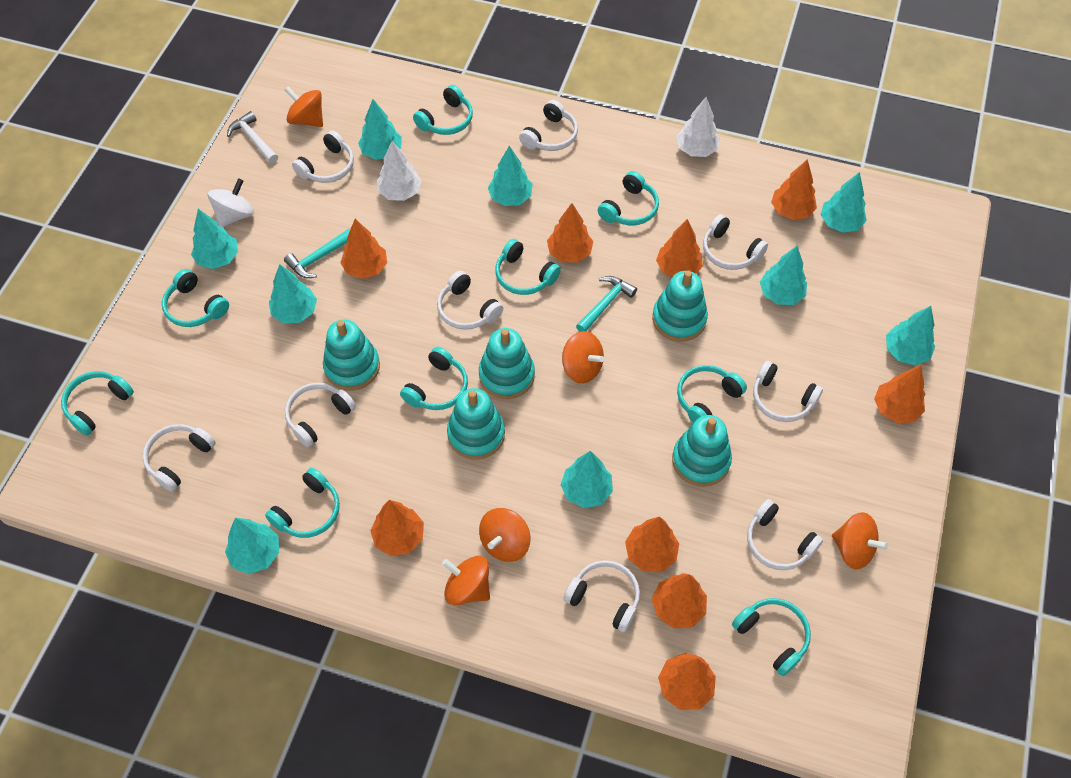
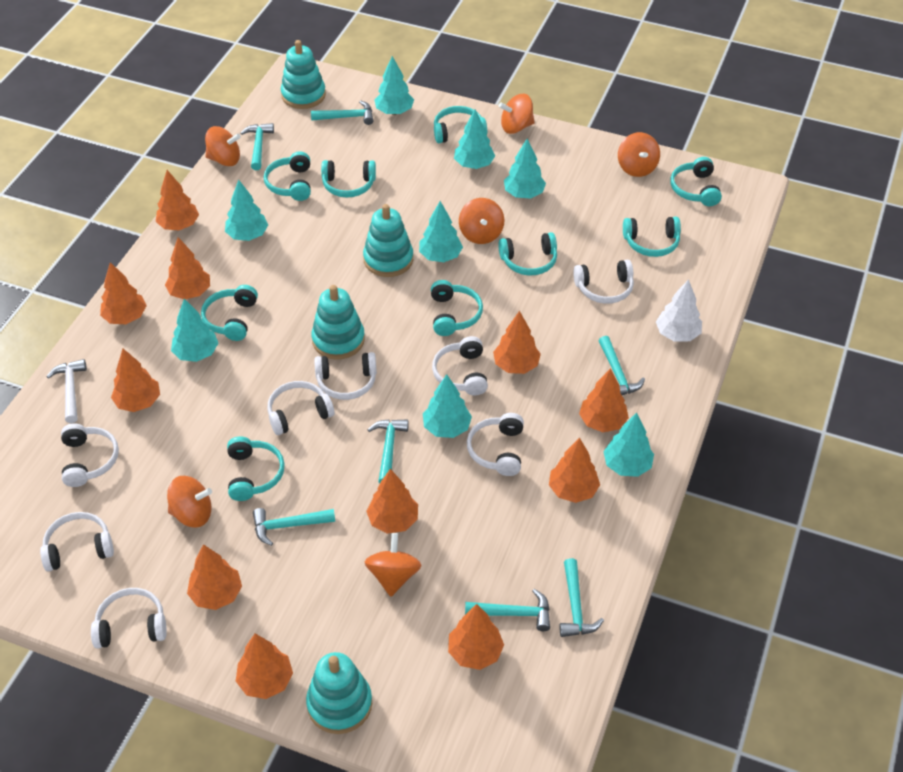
orange spinning top: [285,87,323,127] [442,556,490,605] [479,508,531,562] [562,331,604,383] [832,512,888,569] = 5 -> [167,476,212,528] [205,126,241,166] [365,533,422,597] [459,198,504,244] [498,93,535,134] [618,132,660,177] = 6
orange tree: [340,219,387,279] [370,500,424,556] [547,203,593,262] [625,517,679,572] [652,573,707,628] [656,219,703,277] [658,653,716,710] [771,159,817,220] [874,365,925,423] = 9 -> [100,262,147,324] [111,349,160,412] [156,170,199,231] [165,237,210,299] [187,544,242,610] [236,634,293,699] [366,469,418,534] [448,604,504,670] [493,311,541,374] [549,438,600,503] [579,368,629,432] = 11
turquoise hammer: [284,229,350,278] [576,276,637,332] = 2 -> [240,123,274,170] [253,508,335,546] [311,100,374,125] [368,419,409,483] [465,589,550,631] [559,558,604,637] [599,336,645,395] = 7
turquoise stacking toy: [323,319,380,390] [447,388,505,460] [479,328,535,399] [652,271,708,341] [672,415,732,487] = 5 -> [281,40,326,109] [306,652,372,734] [311,285,365,360] [363,204,413,277] = 4
turquoise tree: [191,209,238,269] [225,518,279,574] [269,264,317,324] [358,99,402,160] [488,146,532,206] [561,451,613,508] [760,246,807,305] [820,172,867,233] [886,306,935,365] = 9 -> [171,299,218,362] [225,180,268,241] [374,56,414,115] [419,201,463,262] [423,374,472,438] [454,109,495,169] [504,138,546,199] [603,412,654,477] = 8
white headphones: [142,424,216,492] [285,383,356,447] [292,130,354,183] [437,271,503,330] [519,100,578,151] [563,560,640,632] [703,214,768,270] [747,499,823,570] [753,361,823,422] = 9 -> [40,512,114,572] [61,423,119,487] [91,588,167,649] [267,381,334,435] [314,352,377,400] [432,336,488,395] [467,413,524,476] [573,260,634,304] = 8
white spinning top: [208,178,254,227] = 1 -> none = 0
white tree: [377,141,422,201] [676,97,720,157] = 2 -> [656,279,702,342] = 1

